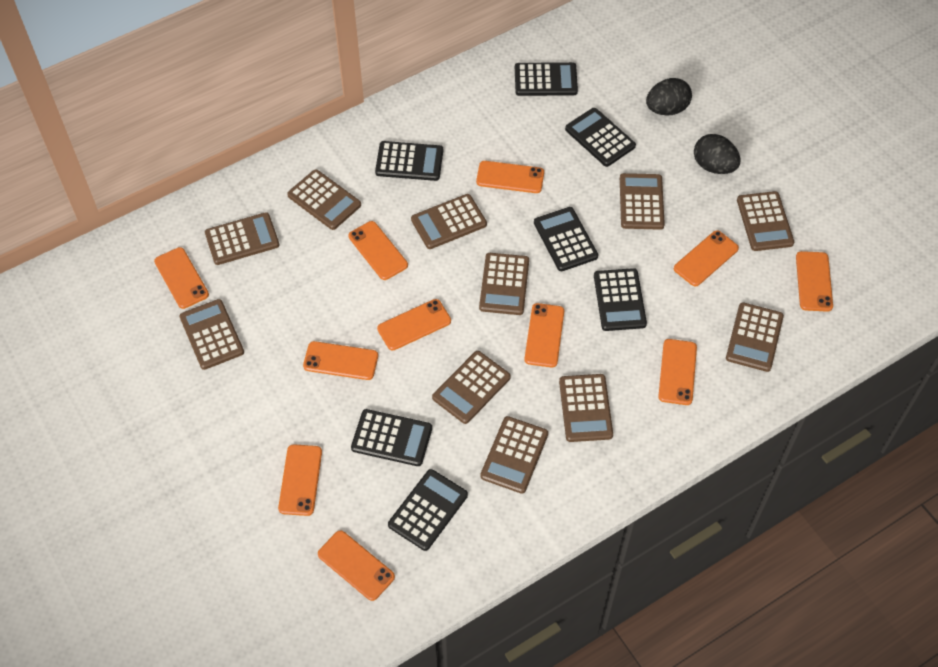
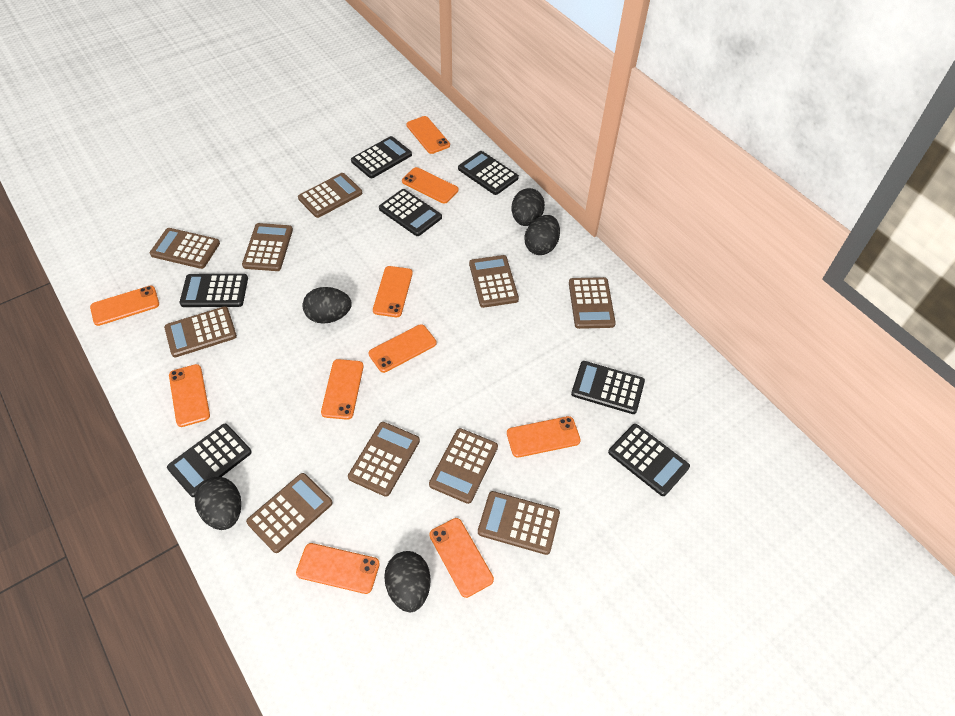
black egg: [646,78,692,116] [694,134,741,174] = 2 -> [195,477,241,530] [302,287,352,324] [384,551,431,612] [512,188,545,226] [524,215,560,255] = 5
brown calculator: [180,299,244,370] [205,212,279,265] [287,169,361,230] [411,194,487,249] [432,351,511,424] [479,253,529,315] [480,416,548,494] [559,374,613,442] [620,173,665,230] [726,302,784,372] [737,191,794,251] = 11 -> [150,228,220,269] [164,306,237,357] [242,223,293,271] [246,473,333,553] [298,173,362,218] [348,422,420,497] [429,428,498,504] [469,255,519,308] [478,491,560,555] [569,277,616,329] = 10
orange phone: [154,247,209,309] [278,444,322,516] [303,341,378,380] [318,530,395,601] [349,221,408,280] [377,299,451,350] [476,161,544,193] [524,303,564,367] [658,339,697,405] [674,230,739,286] [796,251,833,312] = 11 -> [90,286,159,326] [169,364,210,427] [296,543,380,594] [321,359,364,420] [369,324,436,373] [373,266,413,317] [402,167,458,204] [406,116,450,154] [429,518,494,598] [507,416,581,458] = 10

